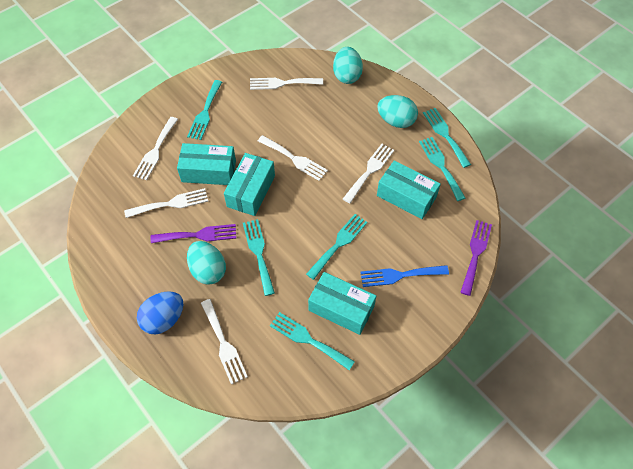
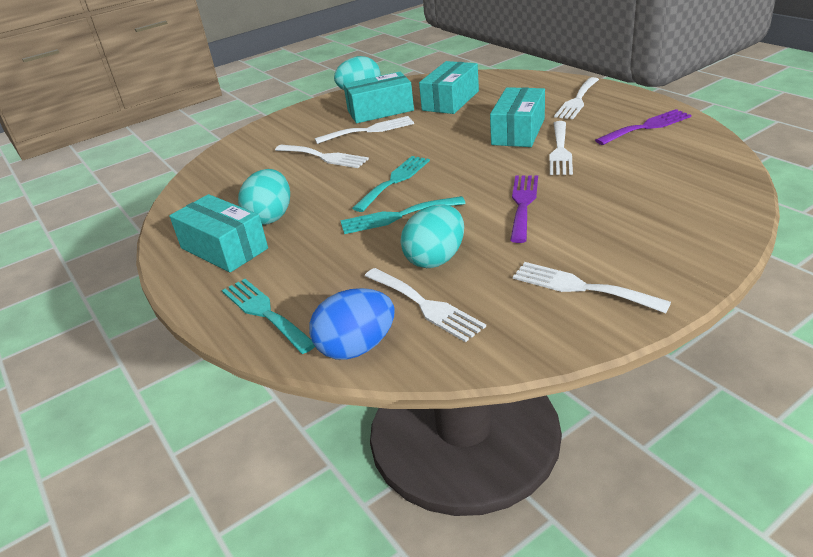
blue fork: [360,265,449,287] = 1 -> none = 0
turquoise fork: [187,80,222,140] [243,219,275,296] [270,312,355,370] [306,214,368,280] [419,137,465,201] [423,108,471,168] = 6 -> [222,279,315,354] [340,196,466,234] [352,156,430,212] = 3

